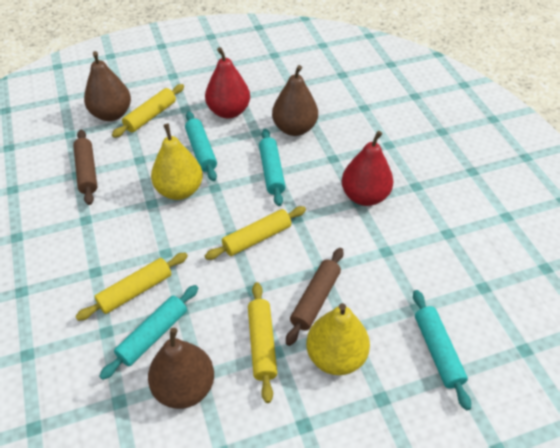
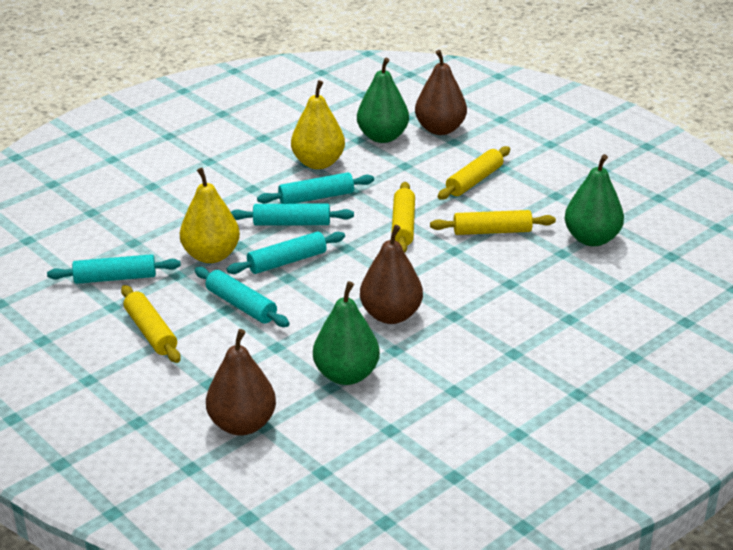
brown rolling pin: [73,130,97,205] [286,248,343,346] = 2 -> none = 0
green pear: none = 0 -> [313,281,380,385] [357,58,409,143] [564,154,624,246] = 3
red pear: [205,47,250,119] [342,131,393,206] = 2 -> none = 0
turquoise rolling pin: [99,285,198,380] [185,111,217,181] [259,129,286,206] [413,290,471,410] = 4 -> [47,254,181,284] [195,267,290,327] [227,231,345,274] [231,204,354,226] [257,172,374,204] = 5

